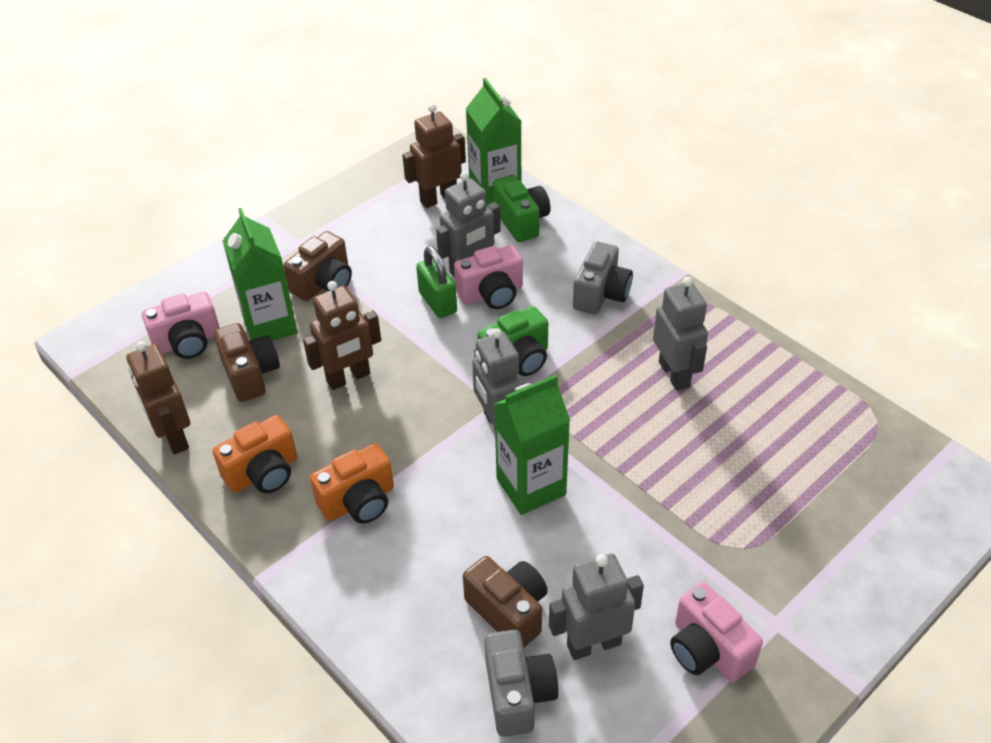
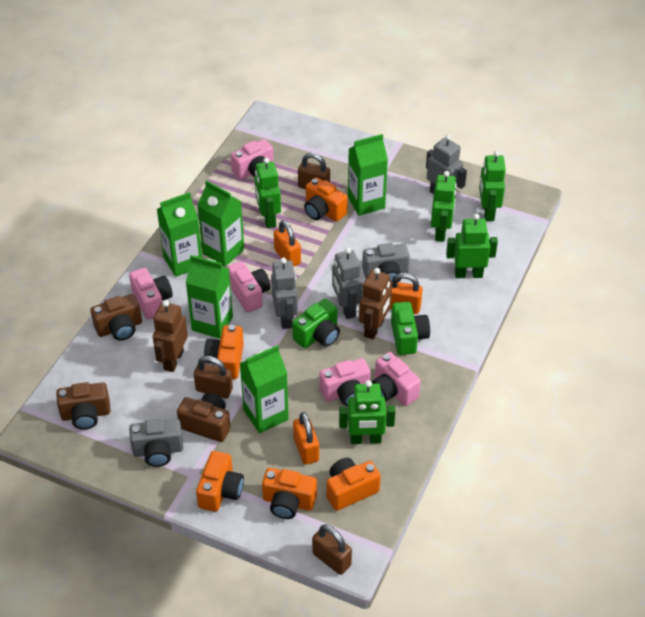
brown padlock: none = 0 -> [194,356,233,398] [298,153,330,189] [312,524,352,575] = 3
brown robot: [126,341,190,454] [303,281,381,390] [402,104,466,208] = 3 -> [153,300,188,372] [359,268,392,339] = 2
green carton: [223,208,298,341] [466,78,521,205] [494,375,570,515] = 3 -> [157,192,202,277] [186,255,233,339] [197,180,244,267] [240,345,289,433] [348,134,388,216] = 5
green padlock: [416,246,457,318] = 1 -> none = 0
green robot: none = 0 -> [255,158,281,228] [339,380,396,444] [431,171,457,242] [446,214,498,278] [479,151,506,221] = 5
grey robot: [436,172,501,277] [472,328,524,429] [549,553,644,660] [653,277,708,391] = 4 -> [271,258,298,329] [332,248,363,319] [426,134,467,194] = 3
orange camera: [213,415,297,493] [310,443,394,524] = 2 -> [196,451,244,512] [204,325,244,379] [262,468,317,519] [304,177,348,222] [326,458,381,511] = 5
orange padlock: none = 0 -> [274,220,301,266] [293,412,319,465] [389,273,423,314] = 3
pink camera: [142,292,220,359] [454,245,523,309] [670,582,763,682] = 3 -> [129,268,173,320] [227,261,271,313] [231,139,274,180] [319,358,371,407] [372,352,421,406] = 5

